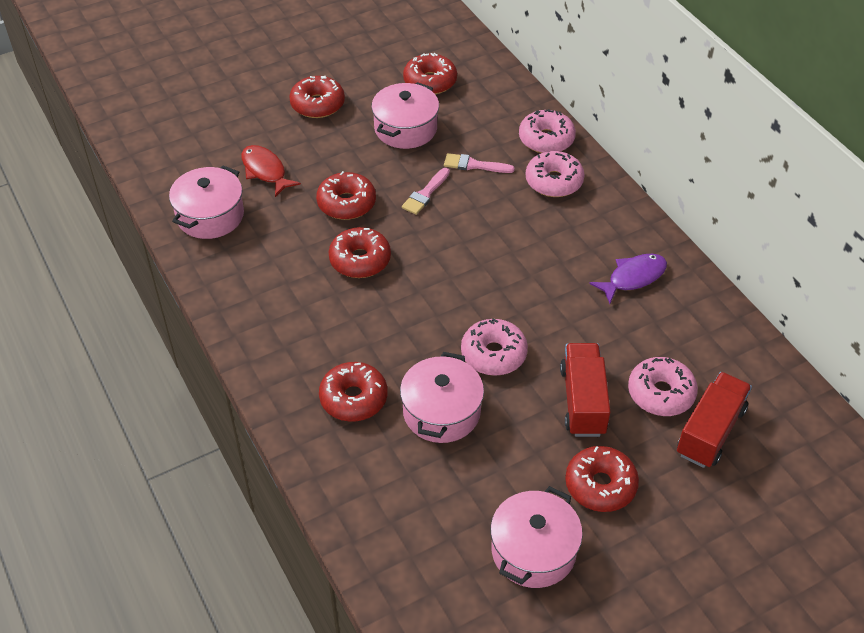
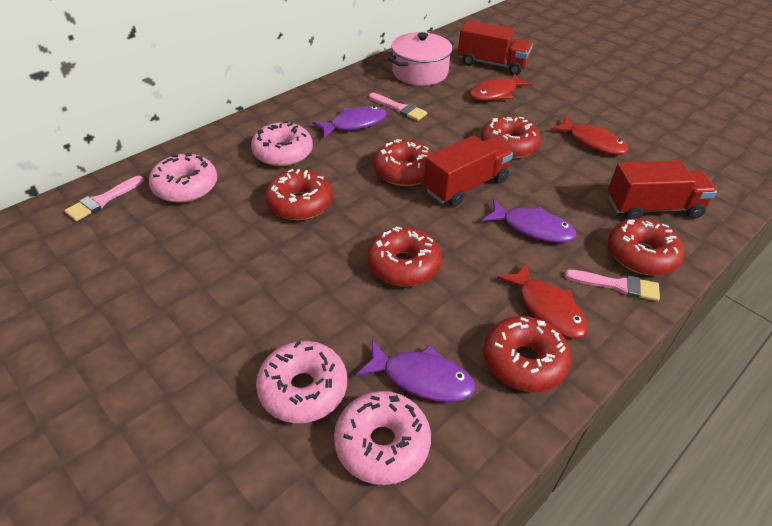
pink brush: [402,168,450,215] [444,153,515,173] = 2 -> [64,176,144,221] [369,93,427,121] [564,270,660,301] = 3
pink pot: [169,166,244,239] [371,82,439,149] [400,352,484,443] [490,486,583,588] = 4 -> [388,32,454,86] = 1
purple fish: [589,254,667,304] = 1 -> [312,106,387,138] [356,340,476,402] [482,199,577,243] = 3
red fish: [241,145,301,197] = 1 -> [470,73,533,101] [497,263,588,339] [550,116,629,155] = 3
red truck: [560,343,611,437] [677,372,752,468] = 2 -> [423,135,513,206] [458,20,533,75] [608,160,717,220] = 3

